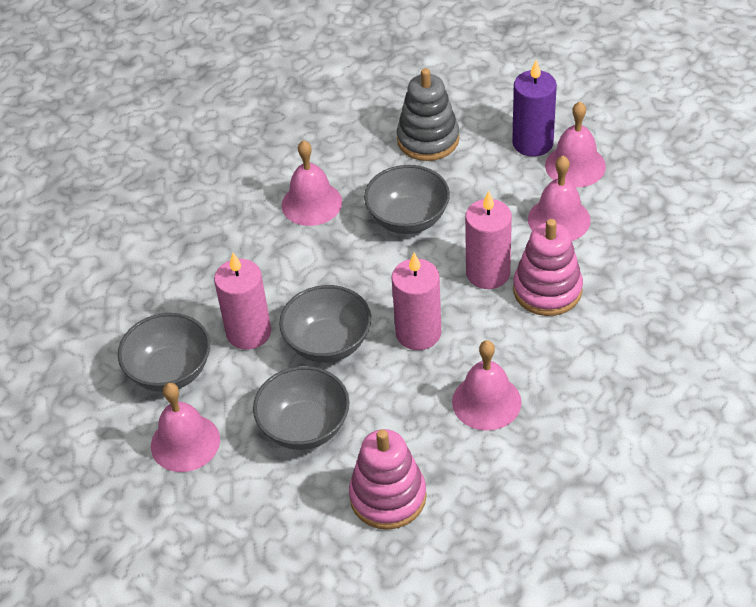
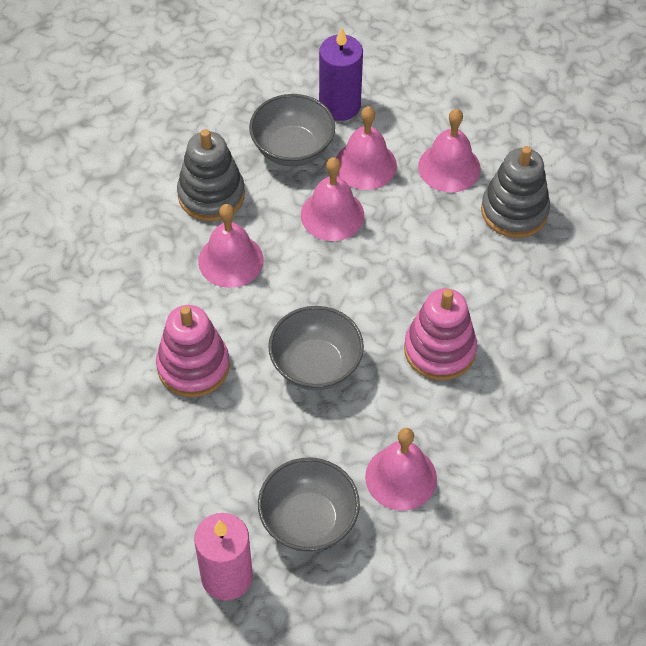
grey bowl: [118,313,210,392] [253,366,349,450] [279,285,371,363] [364,165,450,234] = 4 -> [249,94,335,167] [258,457,360,552] [268,306,364,390] = 3
grey stacking toy: [397,68,459,161] = 1 -> [177,129,245,221] [481,146,550,238] = 2
pink candle: [214,253,271,350] [391,252,441,350] [465,191,512,289] = 3 -> [194,513,253,600] = 1

